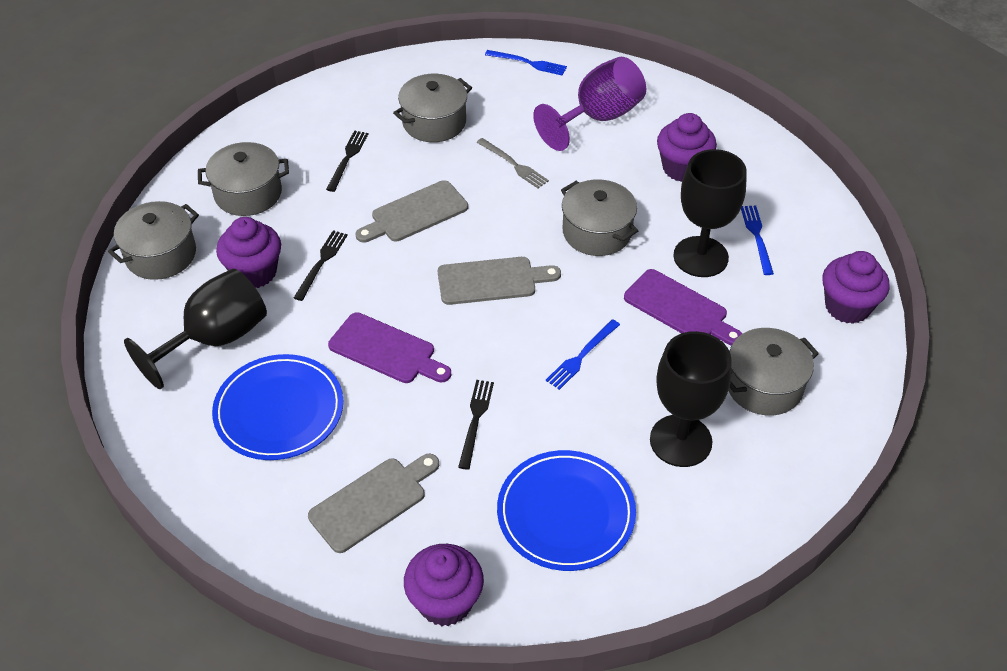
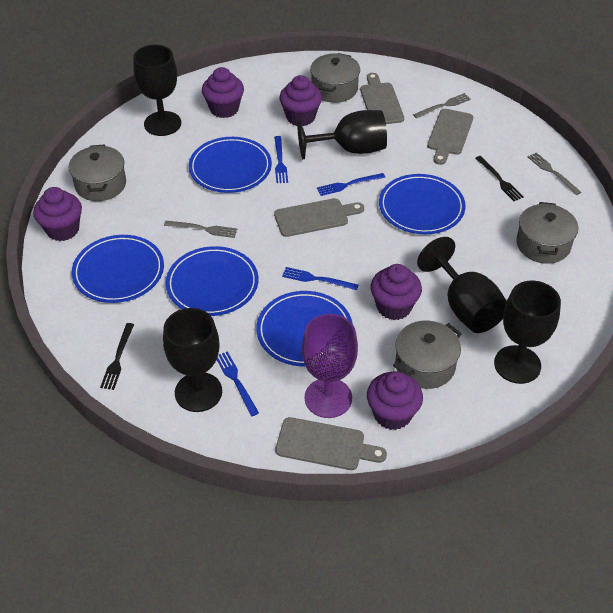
black fork: [294,230,348,301] [326,130,368,192] [458,380,494,470] = 3 -> [100,323,134,390] [475,156,524,201] = 2
black goblet: [124,269,267,389] [650,331,732,467] [674,149,747,277] = 3 -> [133,45,181,136] [163,308,222,412] [297,110,387,159] [417,237,507,333] [494,280,561,384] = 5
blue fork: [485,50,567,76] [546,319,620,390] [741,205,774,275] = 3 -> [217,351,259,416] [274,136,288,183] [282,267,359,290] [317,173,385,196] = 4
blue plate: [212,354,343,460] [497,450,636,571] = 2 -> [72,235,164,303] [166,246,259,316] [189,137,272,193] [256,291,353,367] [379,174,465,234] = 5
grey cutting board: [308,454,439,553] [355,180,468,243] [438,257,561,305] = 3 -> [274,198,364,237] [275,417,387,470] [360,73,404,124] [427,109,473,165] = 4
grey fork: [476,138,549,188] = 1 -> [164,221,237,238] [413,93,471,118] [528,152,581,195] = 3
grey pot: [108,201,199,280] [198,142,289,216] [393,74,472,142] [561,179,638,256] [728,328,819,416] = 5 -> [69,144,126,201] [310,53,360,103] [393,320,462,389] [516,202,578,264] = 4
purple cupcake: [216,217,281,288] [404,544,484,626] [657,113,717,182] [823,251,890,324] = 4 -> [33,187,82,241] [202,67,244,118] [279,75,322,126] [367,371,423,430] [370,264,422,320] = 5
purple cutting board: [328,312,451,383] [624,269,742,345] = 2 -> none = 0

